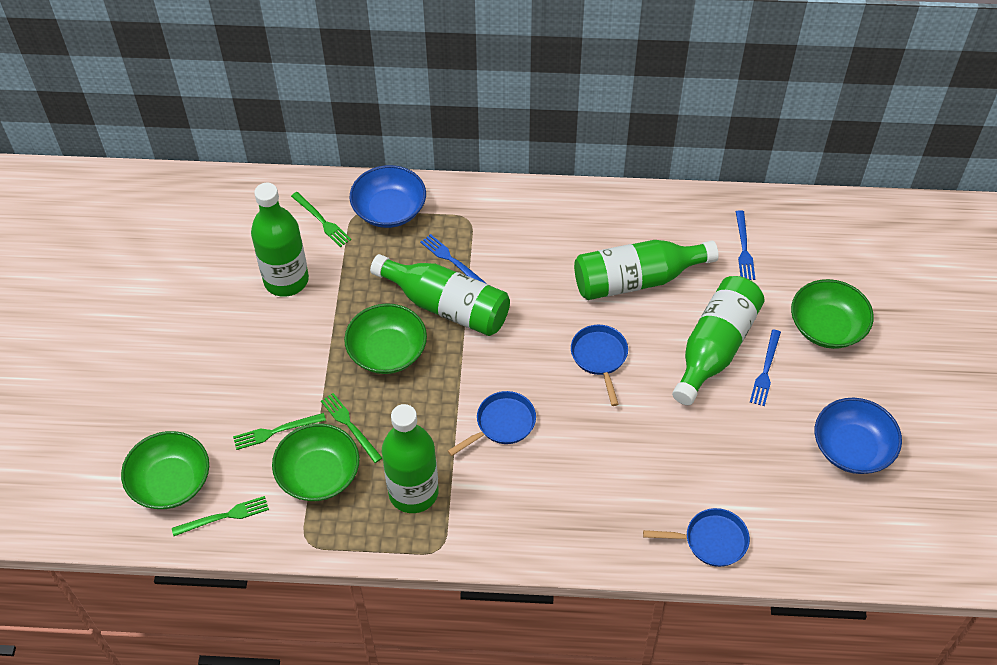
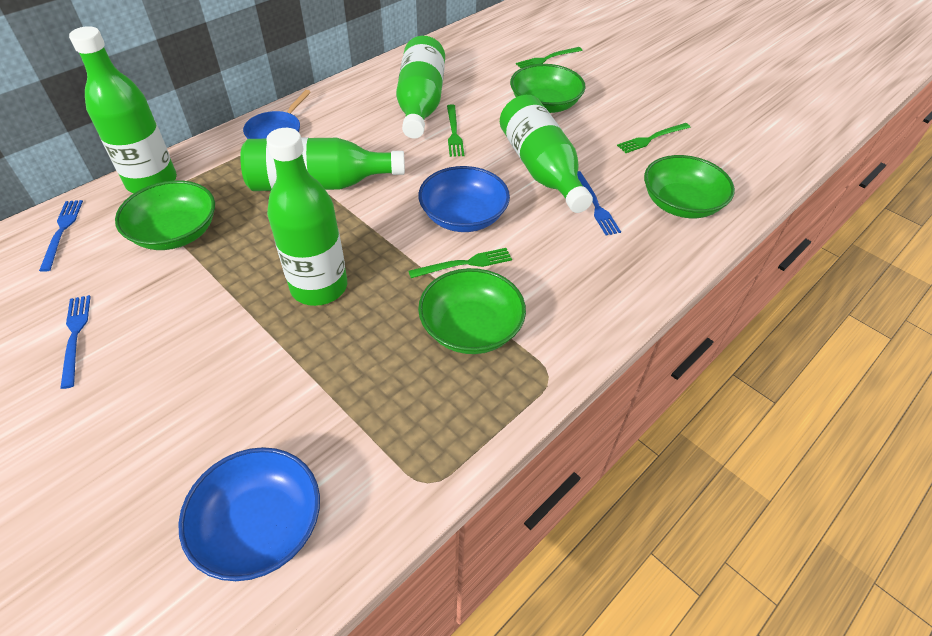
blue pan: [448,391,536,456] [571,325,628,406] [643,508,750,567] = 3 -> [243,90,311,139] = 1

